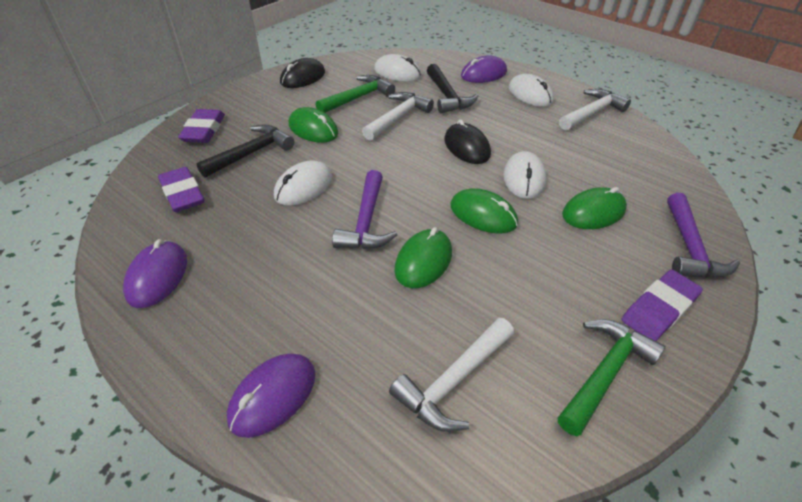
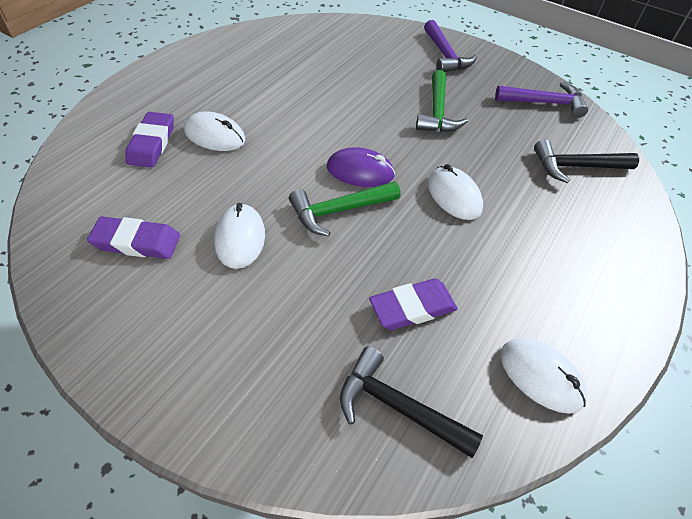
black mouse: [280,58,325,88] [444,119,491,164] = 2 -> none = 0
green mouse: [289,107,338,143] [394,227,452,288] [451,188,518,234] [562,187,627,229] = 4 -> none = 0
purple mouse: [123,239,187,308] [227,353,315,438] [461,55,507,83] = 3 -> [327,147,395,187] = 1
white hammer: [362,92,434,141] [389,318,514,432] [559,89,631,130] = 3 -> none = 0

